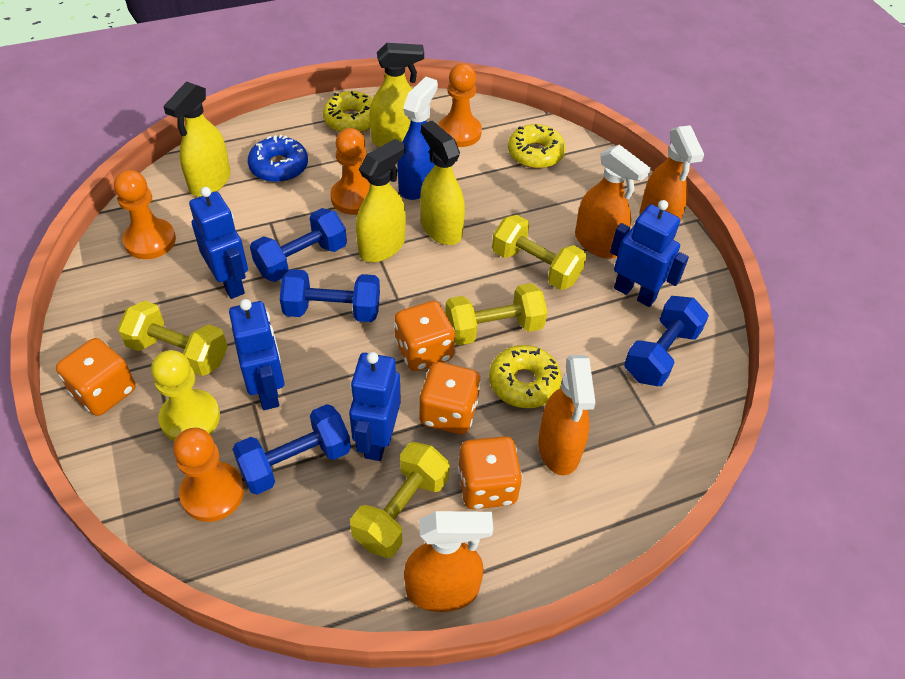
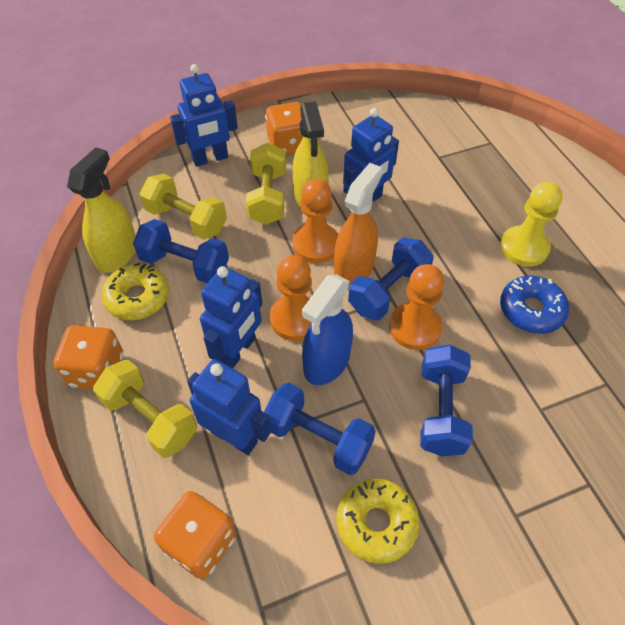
orange dice: [56,338,136,416] [394,301,455,371] [419,362,481,434] [458,436,522,509] = 4 -> [53,325,123,390] [154,491,236,579] [265,102,303,155] = 3
orange pawn: [114,170,176,259] [173,428,244,522] [330,128,370,215] [438,64,482,147] = 4 -> [270,255,312,341] [292,179,339,263] [389,264,444,350] = 3
orange spray bottle: [404,511,493,612] [538,355,596,475] [575,144,651,258] [639,125,704,222] = 4 -> [334,163,383,288] = 1
yellow donut: [323,91,373,132] [489,345,562,408] [508,124,566,169] = 3 -> [102,263,169,320] [336,478,420,564] = 2
yellow dumbbell: [118,301,228,376] [350,442,450,558] [445,283,548,345] [492,215,587,290] = 4 -> [93,360,197,458] [139,174,227,240] [246,143,286,225] = 3
yellow spray bottle: [163,81,231,197] [356,139,406,262] [369,43,424,147] [420,121,465,245] = 4 -> [67,147,136,273] [293,101,329,208] = 2

